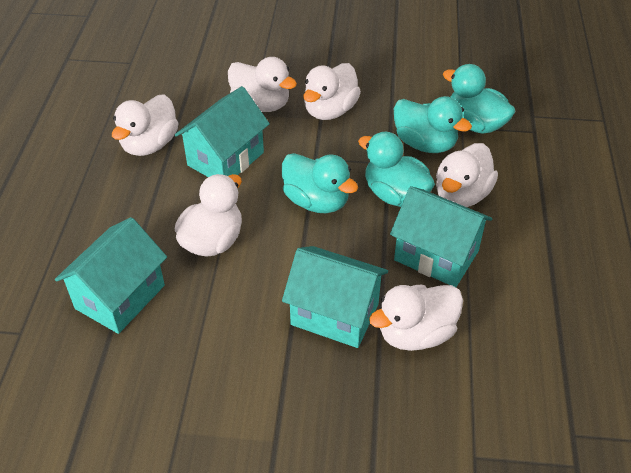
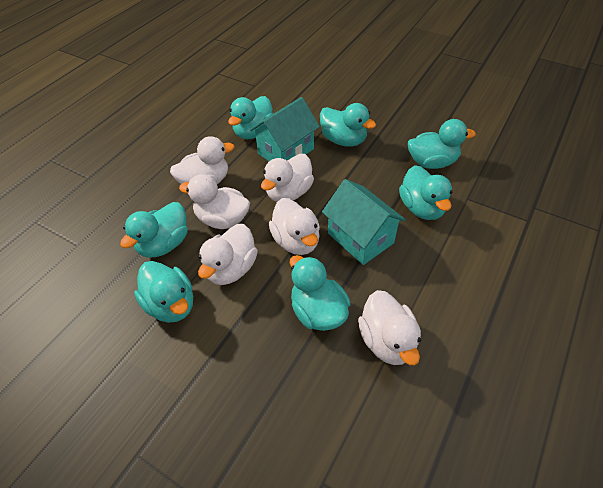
turquoise duck: [282,153,358,213] [358,132,435,207] [394,96,472,153] [443,64,515,134] = 4 -> [120,202,188,258] [134,261,193,323] [228,96,273,139] [290,255,350,331] [320,103,376,147] [399,165,452,220] [408,119,476,169] = 7
turquoise house: [55,217,167,334] [175,86,270,177] [282,246,388,348] [390,186,492,287] = 4 -> [250,97,320,161] [322,179,406,265] = 2

